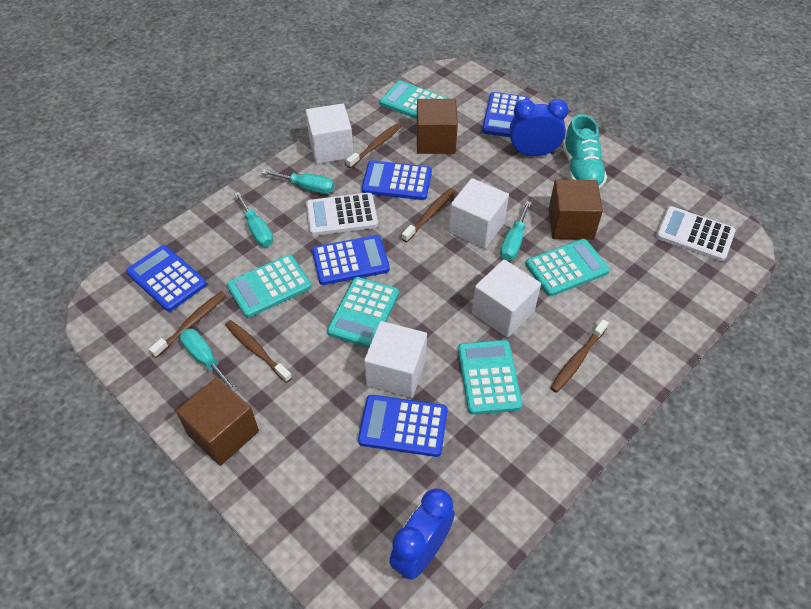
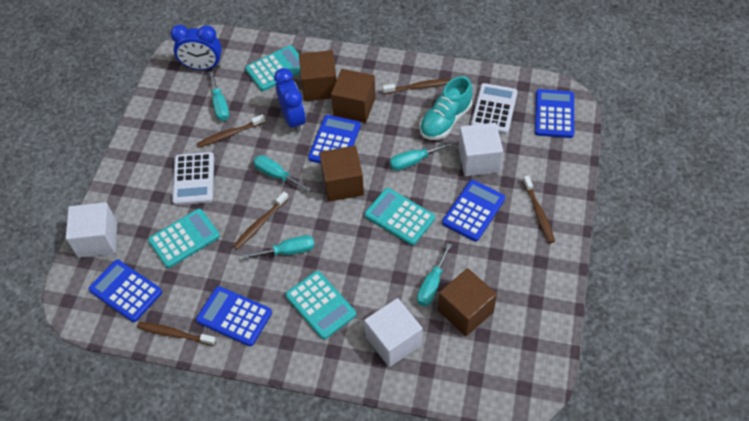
brown cube: [176,377,259,466] [417,99,458,154] [549,179,603,240] = 3 -> [299,50,337,101] [319,146,364,202] [331,69,376,123] [438,268,497,336] = 4
turquoise calculator: [227,255,312,318] [327,277,399,348] [380,81,448,119] [458,340,522,415] [526,239,610,296] = 5 -> [148,209,220,268] [245,45,300,91] [285,271,356,340] [365,188,435,245] = 4
turquoise screwdriver: [180,329,237,392] [234,192,273,247] [261,170,334,194] [500,201,531,261] = 4 -> [209,71,229,121] [242,235,315,259] [253,155,311,192] [390,141,454,171] [417,243,452,306] = 5
white cube: [306,103,353,164] [364,321,427,398] [449,178,509,249] [472,259,541,338] = 4 -> [66,202,117,258] [364,298,422,367] [458,123,503,176] = 3

